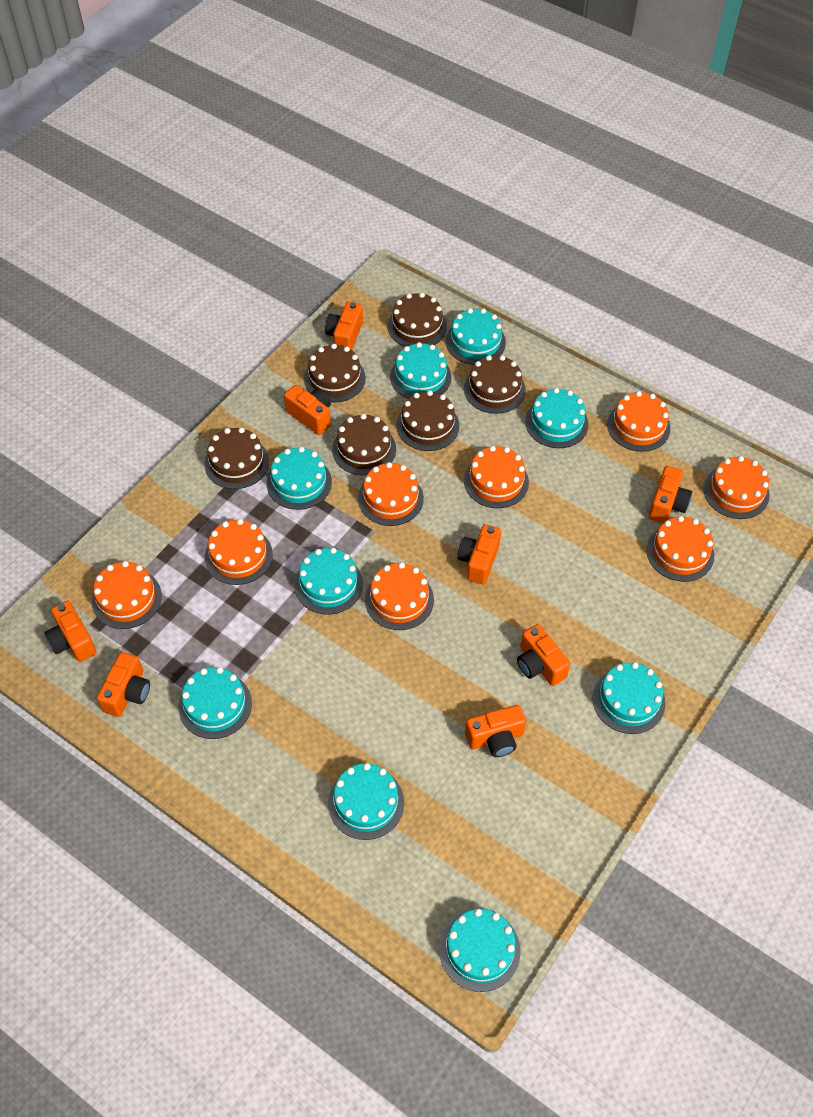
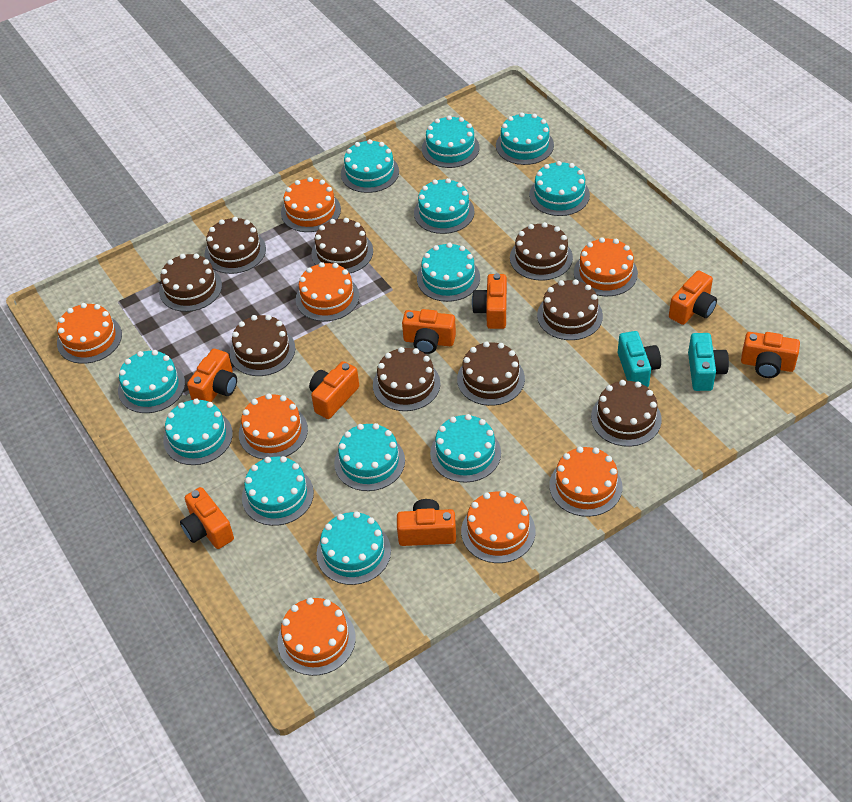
brown cake: [204,427,269,489] [304,344,366,402] [332,414,396,475] [388,293,447,347] [396,390,460,451] [464,355,526,414] = 6 -> [159,254,222,312] [204,217,266,274] [230,315,295,376] [311,218,373,274] [373,347,440,411] [457,341,525,406] [510,222,573,281] [537,279,603,340] [591,380,662,447] = 9
turquoise cake: [179,667,252,739] [267,447,332,510] [294,547,363,614] [328,763,404,840] [390,342,451,399] [439,908,521,992] [446,308,506,365] [525,388,588,448] [593,662,666,734] = 9 -> [118,350,185,413] [163,398,233,465] [242,456,314,526] [316,511,391,585] [334,423,405,491] [341,139,399,193] [414,178,475,234] [417,243,480,302] [422,115,480,168] [430,414,501,483] [496,112,554,165] [529,161,590,216] = 12
turquoise camera: none = 0 -> [618,331,661,387] [688,333,729,391] = 2

